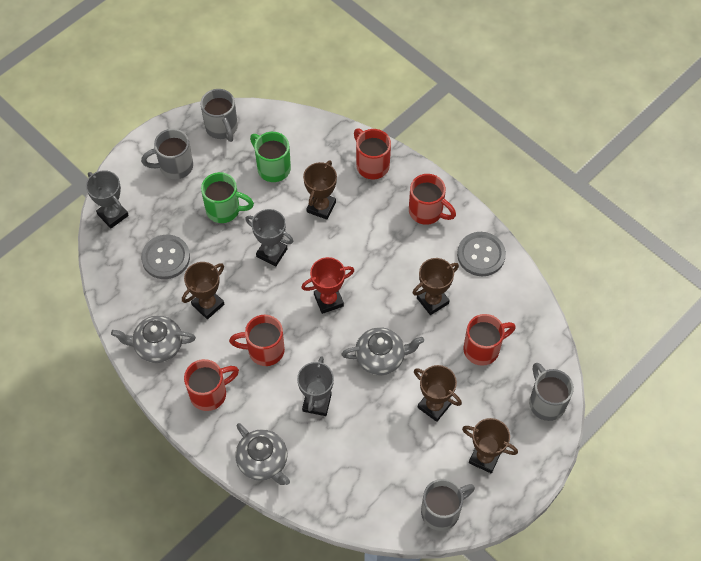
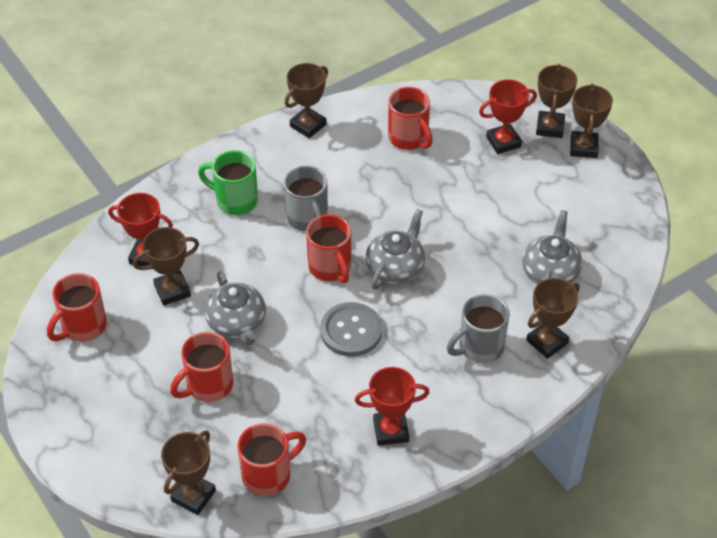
brown trophy: [182,262,224,319] [303,160,337,220] [413,258,459,315] [414,365,462,422] [462,418,518,473] = 5 -> [133,227,199,306] [161,431,216,515] [285,63,328,138] [526,278,580,359] [536,64,577,138] [570,84,613,158] = 6
green mug: [201,172,254,223] [250,132,291,182] = 2 -> [198,150,258,215] = 1
grey button: [141,235,190,279] [457,232,506,276] = 2 -> [320,302,382,357] = 1
grey mug: [141,129,193,179] [201,89,238,142] [421,479,475,531] [529,363,574,421] = 4 -> [283,166,328,231] [447,294,510,363] = 2
grey trophy: [86,170,129,228] [245,209,294,266] [297,356,334,416] = 3 -> none = 0
red trophy: [301,257,354,314] = 1 -> [108,193,173,269] [355,367,430,446] [479,79,537,154] = 3

